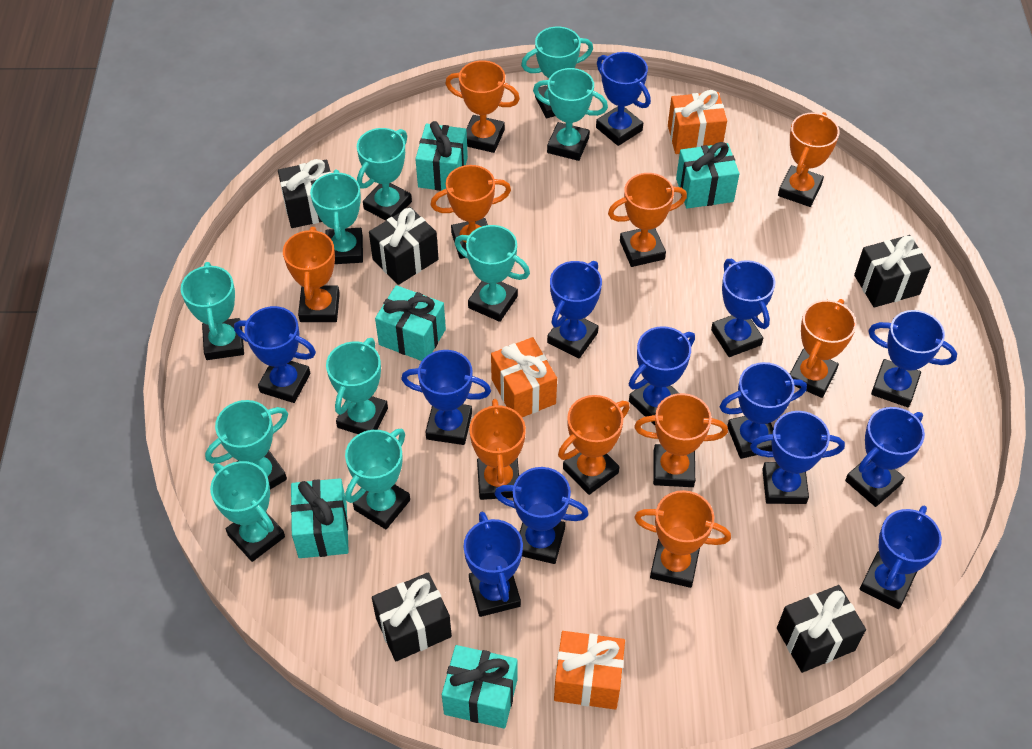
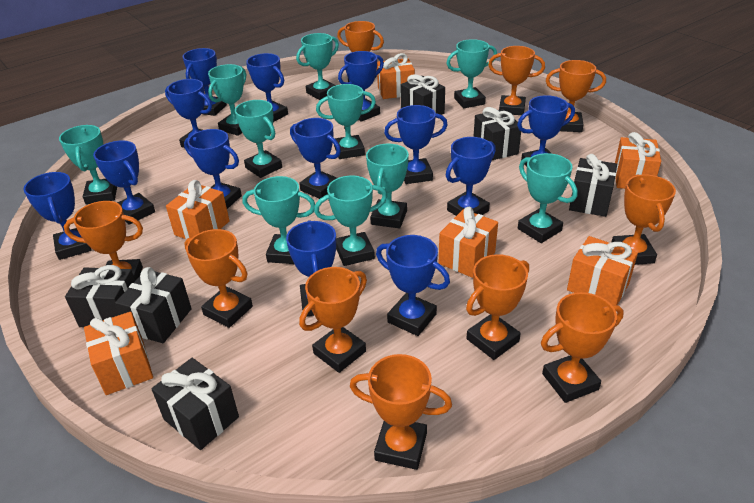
black gift: [278,159,332,228] [369,207,439,285] [372,572,452,661] [777,585,866,673] [854,235,931,307] = 5 -> [65,265,135,327] [115,267,192,343] [151,358,239,450] [401,74,445,115] [474,107,521,160] [569,154,617,217] = 6
orange gift: [491,337,557,417] [554,631,625,710] [668,90,727,154] = 3 -> [84,312,153,395] [166,180,230,240] [377,53,415,99] [439,207,498,278] [567,236,638,305] [615,132,661,189] = 6
turquoise gift: [290,478,349,558] [375,285,446,361] [415,121,468,191] [442,645,518,729] [676,142,739,209] = 5 -> none = 0

